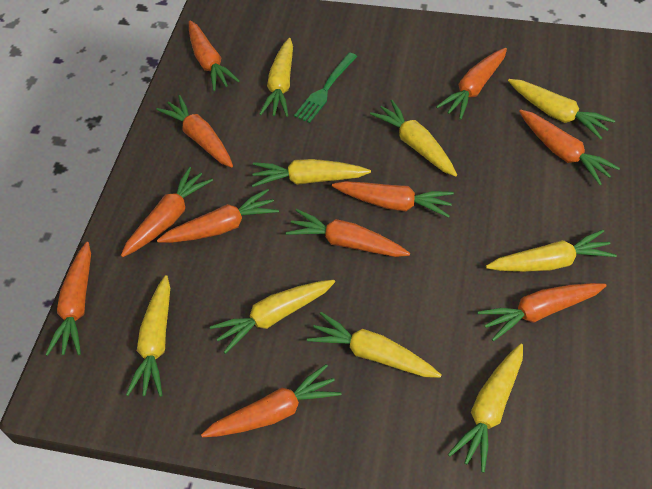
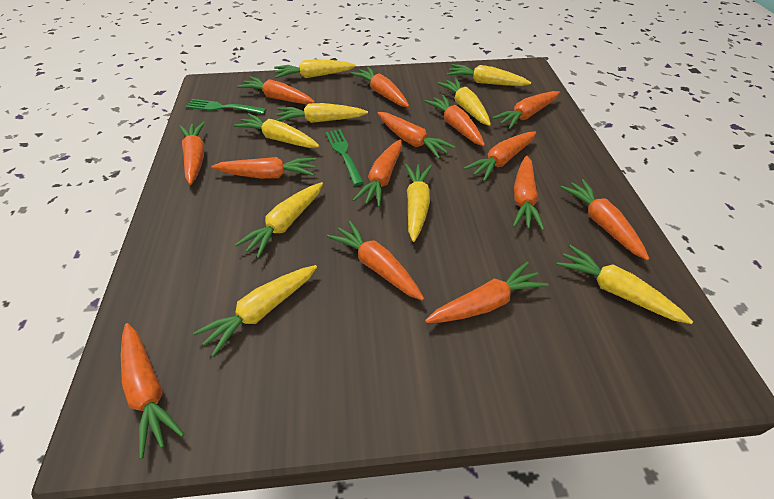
green fork: [294,53,357,123] = 1 -> [186,99,266,114] [326,129,364,186] = 2
orange carrot: [45,242,91,356] [121,167,213,257] [156,95,233,168] [157,189,279,243] [189,21,240,91] [201,364,342,437] [286,209,410,257] [332,181,454,218] [436,48,507,120] [477,283,607,341] [519,109,620,185] = 11 -> [121,323,184,459] [179,122,205,185] [211,157,316,179] [237,76,315,104] [327,221,424,301] [351,67,409,107] [353,139,402,207] [378,112,455,159] [424,95,485,146] [425,261,549,323] [464,131,536,181] [492,91,560,129] [513,156,545,231] [560,179,649,261] = 14

